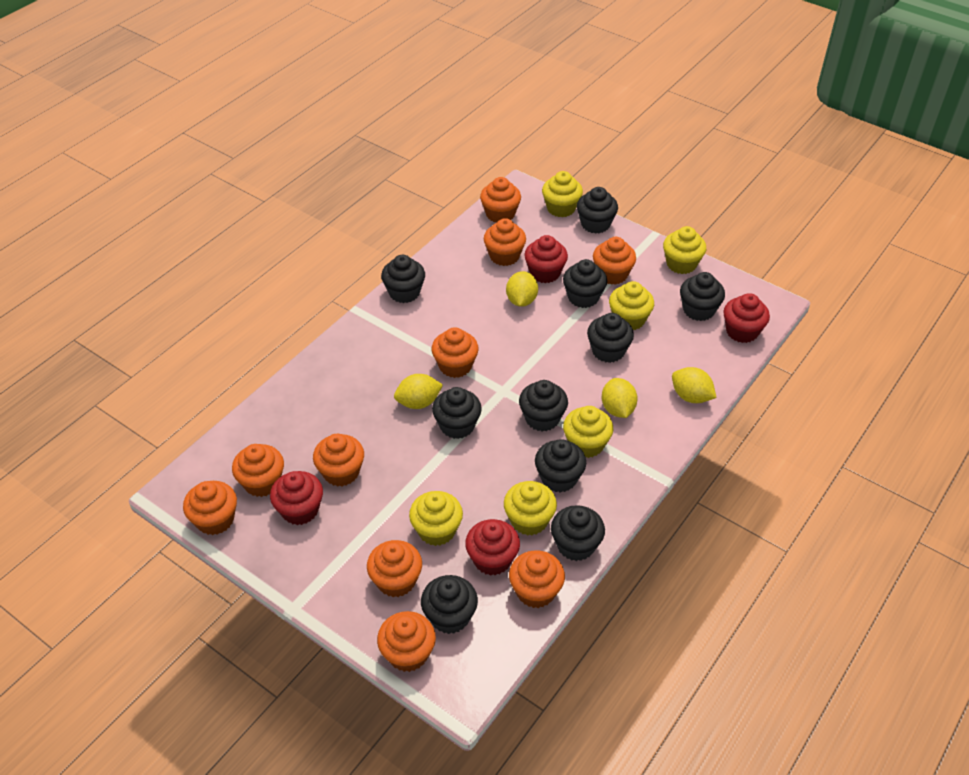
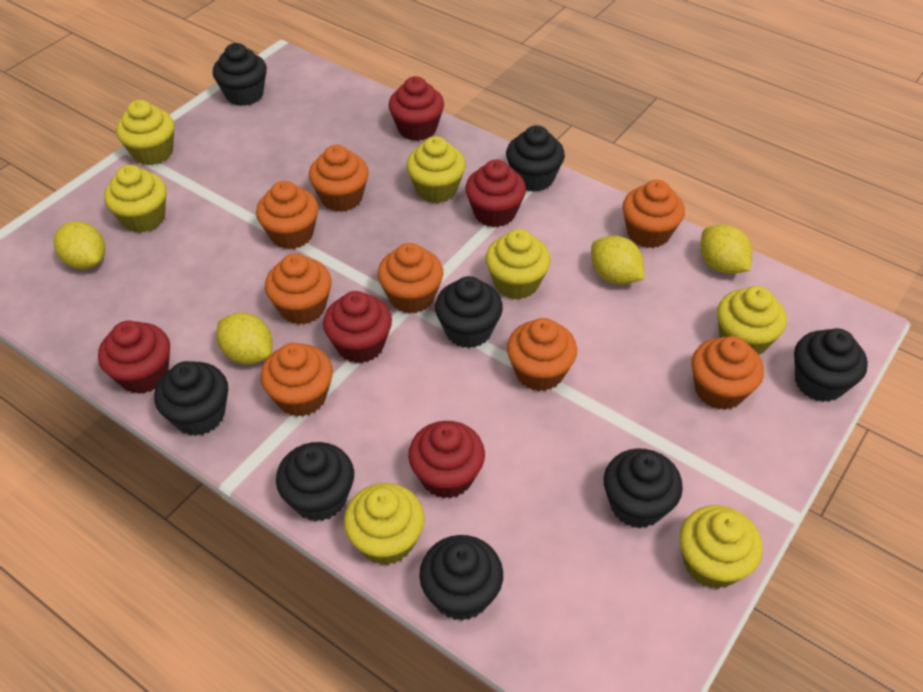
black cupcake: [381,255,425,303] [421,575,478,634] [432,387,482,439] [519,380,568,431] [535,439,586,493] [551,505,605,561] [563,259,607,308] [577,187,618,234] [587,313,634,363] [680,272,725,321] = 10 -> [154,361,228,436] [213,43,267,106] [276,442,354,521] [419,535,503,621] [435,276,503,348] [506,125,565,192] [604,448,683,529] [794,328,868,402] = 8
orange cupcake: [183,481,237,535] [232,444,284,497] [313,434,364,487] [367,540,422,597] [377,611,436,672] [432,327,478,378] [480,177,521,223] [484,218,526,266] [509,550,565,608] [593,237,636,285] = 10 -> [256,181,319,249] [261,343,333,417] [265,254,332,325] [309,145,369,212] [378,243,443,314] [507,318,577,391] [622,180,685,248] [691,336,764,410] = 8
red cupcake: [270,471,323,525] [465,519,520,576] [524,235,568,283] [724,293,770,343] = 4 -> [98,321,170,394] [323,291,392,363] [388,76,444,141] [408,421,485,499] [465,159,526,227] = 5
yellow cupcake: [409,491,463,546] [504,481,557,536] [542,171,583,217] [563,406,613,458] [609,281,654,330] [663,226,706,274] = 6 -> [104,165,167,233] [116,100,174,165] [344,483,425,565] [406,136,466,203] [486,229,550,299] [679,505,763,589] [717,286,787,355] = 7

